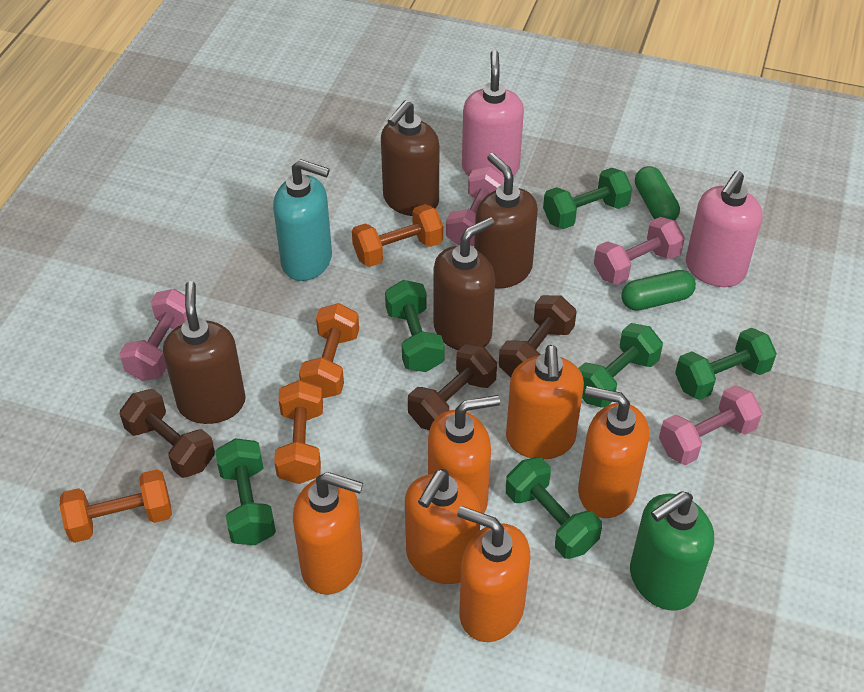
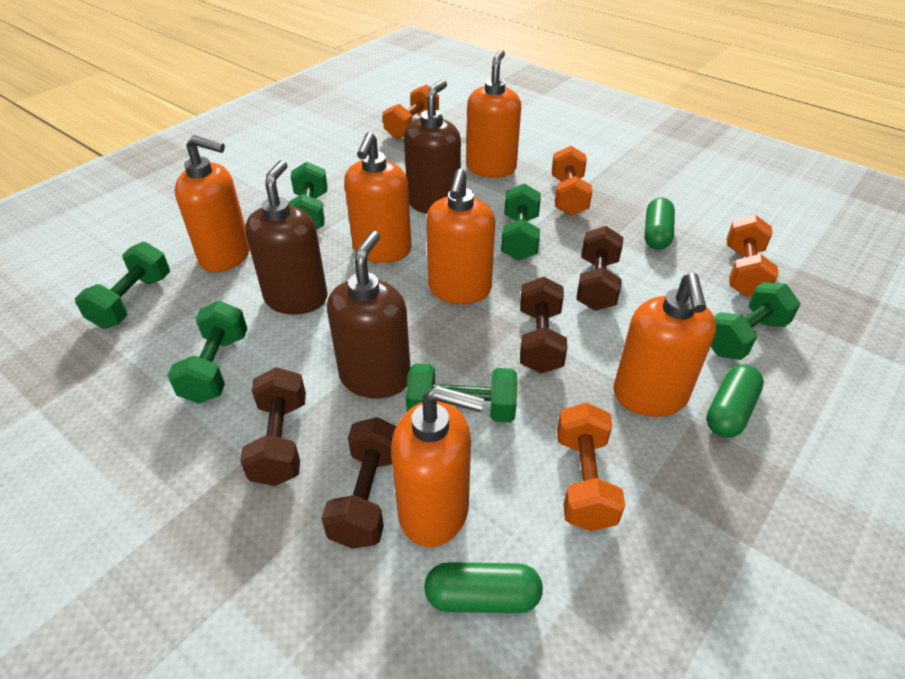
brown dumbbell: [120,389,215,478] [408,344,497,430] [499,295,577,377] = 3 -> [240,367,306,486] [321,417,396,549] [520,277,567,374] [576,226,623,311] = 4
brown soap dispenser: [163,281,246,424] [381,101,439,216] [433,217,495,350] [474,153,538,289] = 4 -> [245,160,328,314] [327,231,410,398] [404,80,461,214] = 3
green capsule: [621,270,696,311] [635,166,680,221] = 2 -> [424,562,543,613] [644,198,675,250] [706,364,764,438] = 3
green soap dispenser: [630,491,714,611] = 1 -> none = 0
pink dumbbell: [119,289,187,381] [446,167,504,246] [594,217,685,285] [659,385,762,465] = 4 -> none = 0
pink soap dispenser: [462,50,524,176] [686,171,762,287] = 2 -> none = 0
turquoise soap dispenser: [273,159,332,281] = 1 -> none = 0

